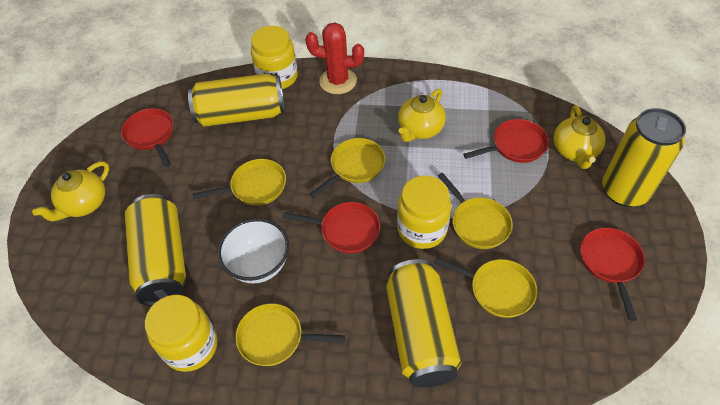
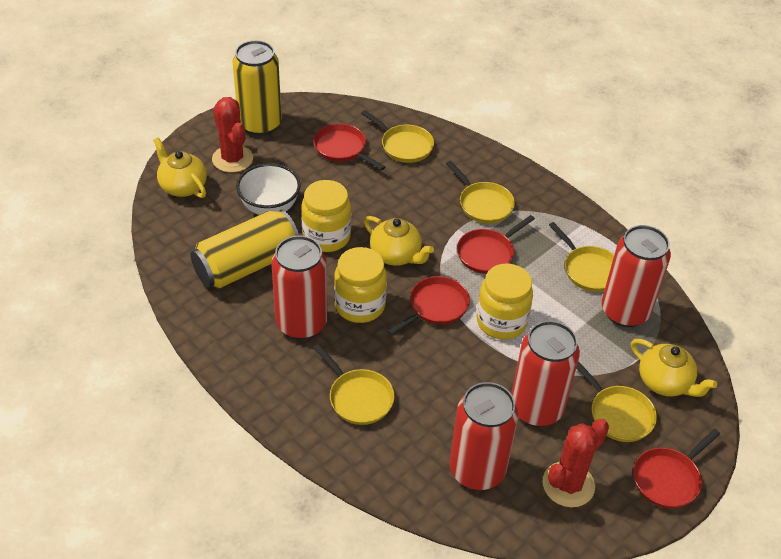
red cactus: [305,23,364,94] = 1 -> [212,97,253,173] [543,419,609,507] = 2
red can: none = 0 -> [271,235,327,340] [450,382,518,490] [512,321,580,427] [602,225,671,327] = 4
yellow can: [125,194,186,306] [188,74,285,127] [386,259,462,388] [602,108,686,207] = 4 -> [191,210,299,289] [233,40,282,136] = 2

